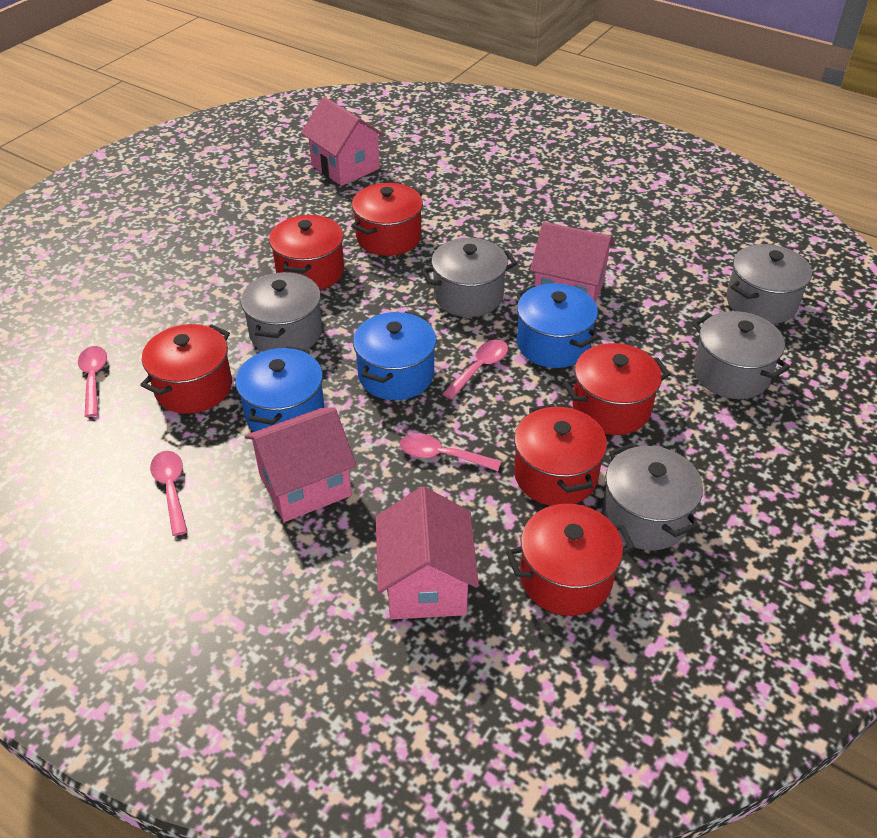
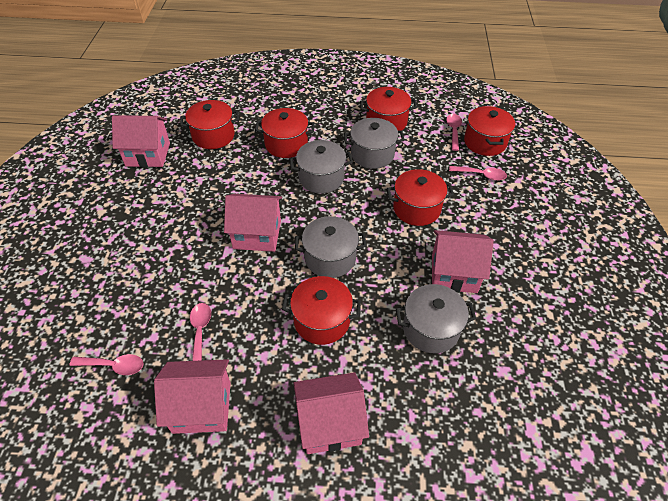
blue pot: [235,346,324,432] [353,311,437,400] [516,283,599,368] = 3 -> none = 0
grey pot: [241,272,322,351] [421,238,517,317] [602,443,703,550] [692,311,790,399] [726,244,812,324] = 5 -> [290,140,353,194] [295,216,366,278] [344,118,405,169] [396,284,476,353] = 4
pink house: [245,407,356,522] [301,97,385,186] [376,486,479,620] [530,222,615,303] = 4 -> [112,115,170,167] [154,359,231,434] [224,194,282,252] [294,372,369,454] [432,230,494,293] = 5

